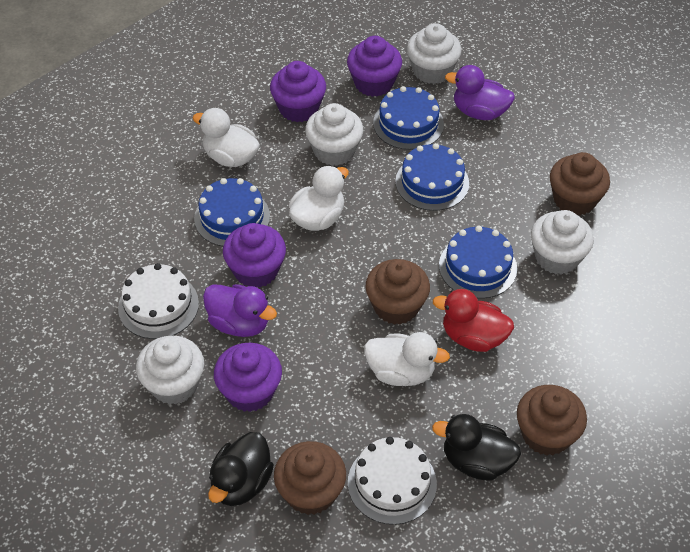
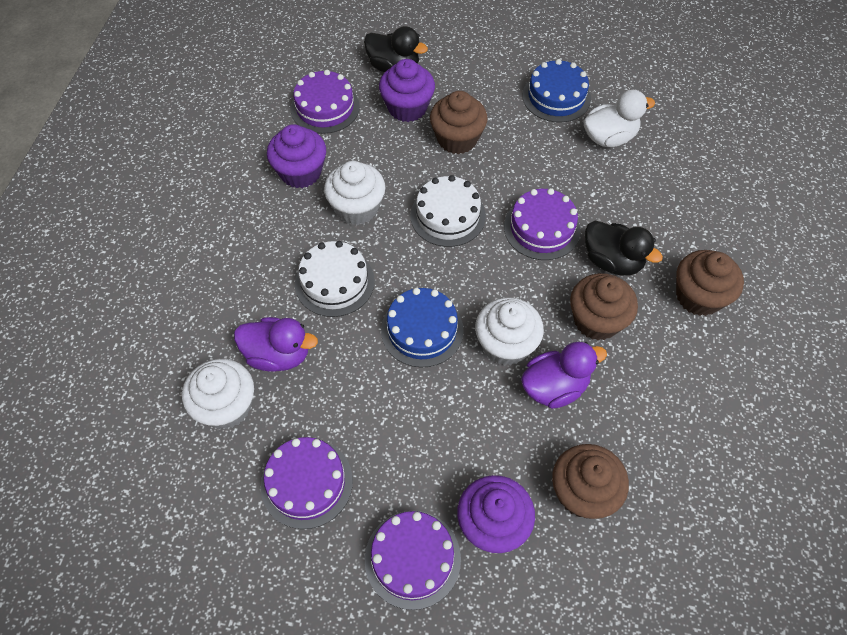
blue cake: [194,178,270,246] [373,86,444,150] [395,143,469,211] [439,226,517,299] = 4 -> [381,288,464,367] [522,59,591,123] = 2
purple cake: none = 0 -> [261,437,353,529] [291,70,360,134] [365,511,461,610] [504,188,581,260] = 4
purple cupcake: [214,343,282,412] [223,223,286,288] [270,61,326,122] [347,36,402,97] = 4 -> [267,124,326,188] [379,59,435,122] [457,475,535,553] = 3
red duck: [433,289,514,352] = 1 -> none = 0
white cupcake: [136,336,204,405] [305,103,363,166] [407,23,461,84] [531,210,594,275] = 4 -> [182,359,254,429] [324,161,385,225] [475,297,544,365] = 3
white duck: [192,108,260,167] [289,166,349,231] [364,332,450,386] = 3 -> [583,90,655,147] = 1

